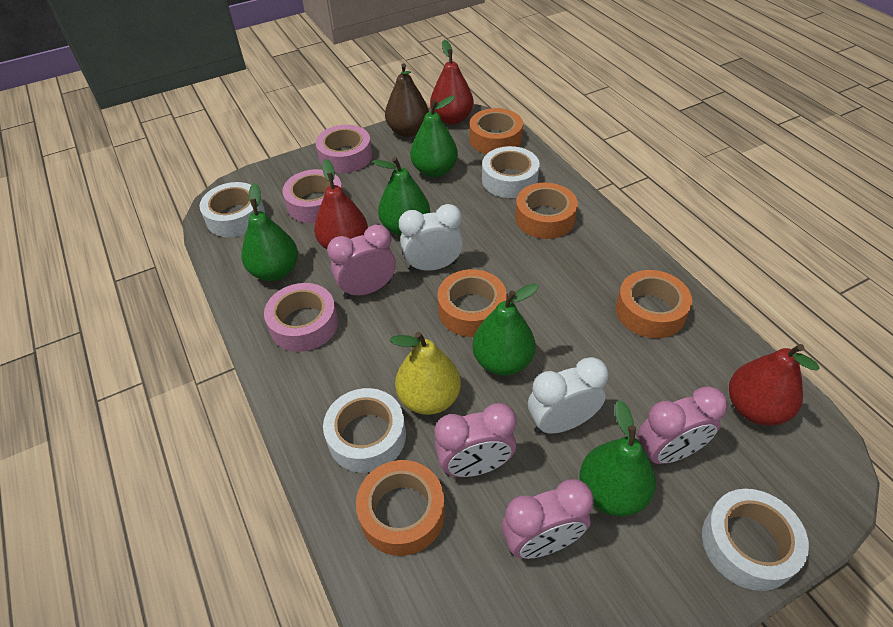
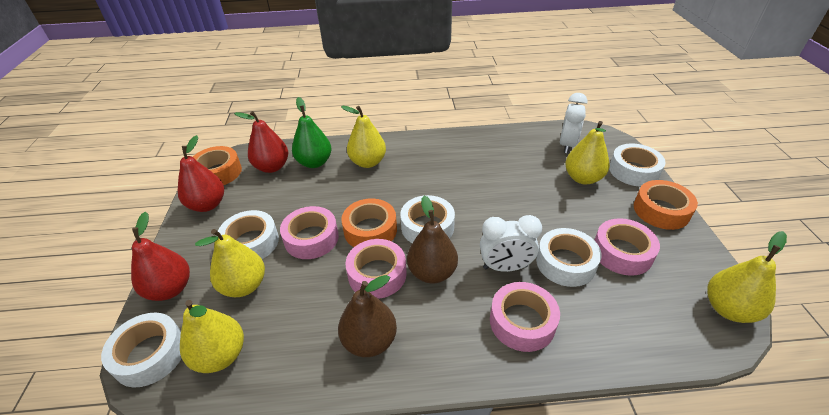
brown pear: [385,63,429,137] = 1 -> [338,275,397,357] [407,196,458,283] = 2
green pear: [241,183,298,281] [373,157,430,236] [410,96,458,178] [473,283,539,376] [580,400,656,517] = 5 -> [292,97,332,168] = 1
orange tape: [356,460,445,556] [437,269,507,337] [470,108,523,154] [515,182,578,239] [616,270,692,338] = 5 -> [193,146,242,185] [341,199,397,247] [634,180,698,230] = 3
pink clock: [327,225,395,298] [435,403,517,477] [502,479,594,559] [637,386,728,464] = 4 -> none = 0
pink tape: [264,283,338,352] [282,169,342,223] [316,125,372,173] = 3 -> [280,206,339,259] [345,239,407,299] [490,282,560,352] [595,218,660,276] = 4
white tape: [199,182,265,237] [323,388,406,473] [482,146,540,198] [702,489,809,591] = 4 -> [101,313,181,388] [218,210,279,259] [400,195,455,243] [536,228,602,287] [609,144,665,186] = 5
yellow pear: [390,332,461,415] = 1 -> [180,300,244,373] [195,229,265,297] [341,106,386,168] [565,121,610,184] [707,231,787,323] = 5

